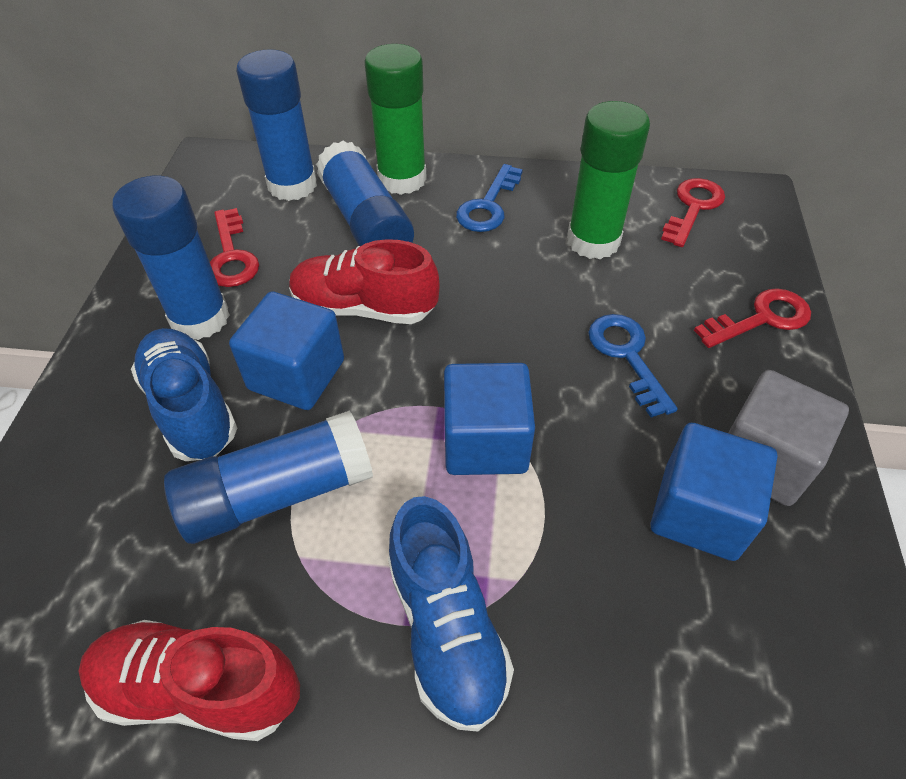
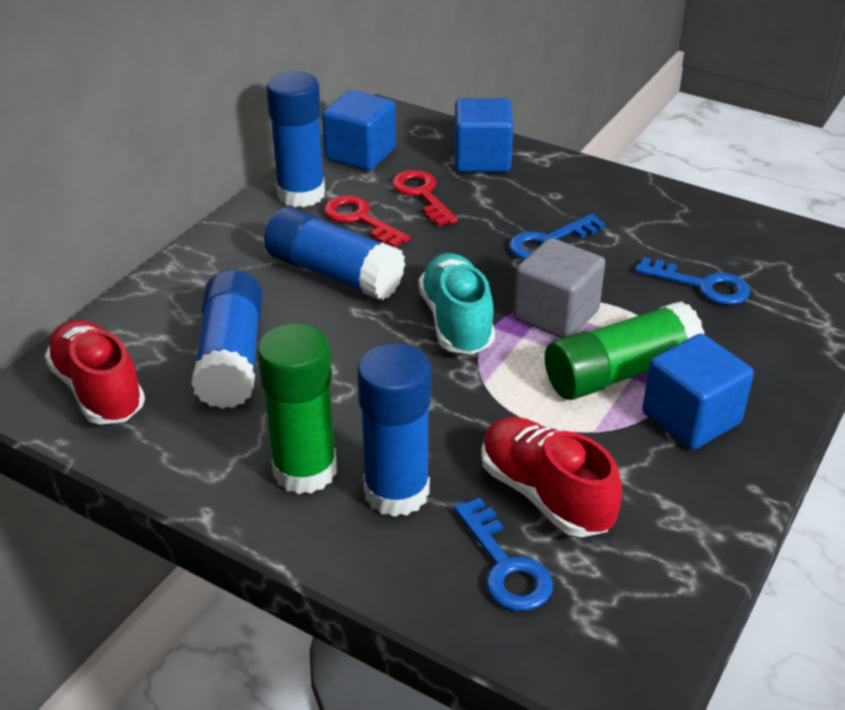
blue key: [456,164,523,232] [588,314,678,418] = 2 -> [454,498,553,611] [509,214,605,260] [635,257,750,305] = 3
blue shoe: [131,328,237,461] [388,496,514,732] = 2 -> none = 0
red key: [210,208,259,287] [661,178,725,247] [694,288,811,348] = 3 -> [324,195,411,247] [392,170,458,227] = 2
turquoise shoe: none = 0 -> [419,253,495,355] = 1

